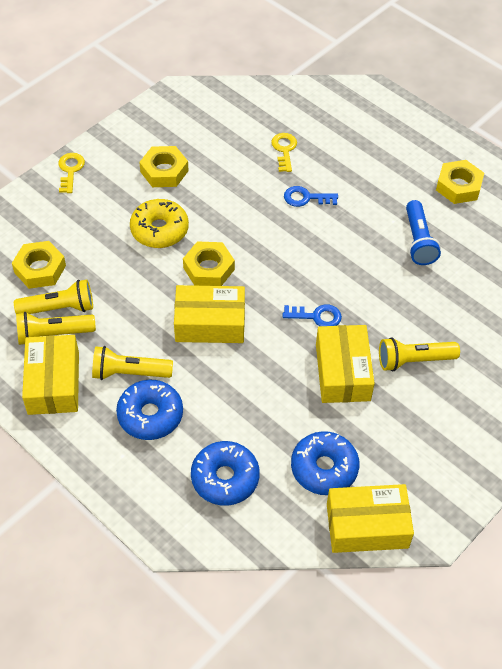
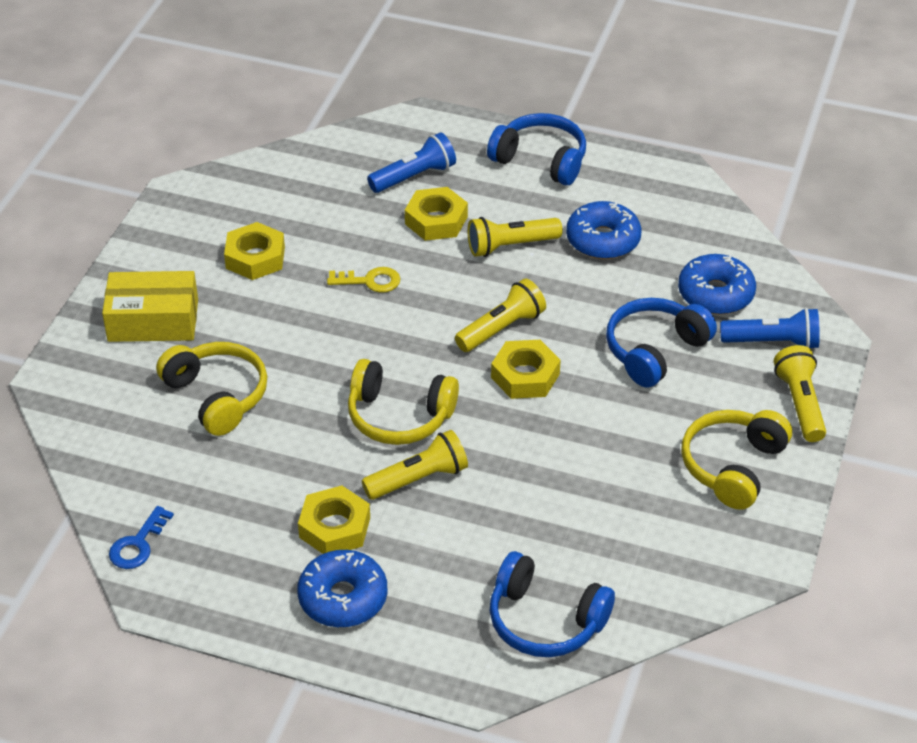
blue flashlight: [406,200,441,265] = 1 -> [367,132,456,193] [720,308,820,348] = 2
blue headphones: none = 0 -> [487,113,586,185] [490,551,615,657] [606,298,717,387] = 3
blue key: [283,304,342,326] [284,186,338,207] = 2 -> [109,506,174,569] = 1
yellow box: [22,335,79,415] [174,285,245,343] [316,325,375,403] [327,484,414,553] = 4 -> [102,271,198,342] = 1
yellow donut: [130,199,189,248] = 1 -> none = 0
yellow headphones: none = 0 -> [156,342,267,436] [348,359,459,445] [681,410,792,510] = 3
yellow key: [58,153,85,193] [271,133,297,172] = 2 -> [327,267,400,293] = 1

